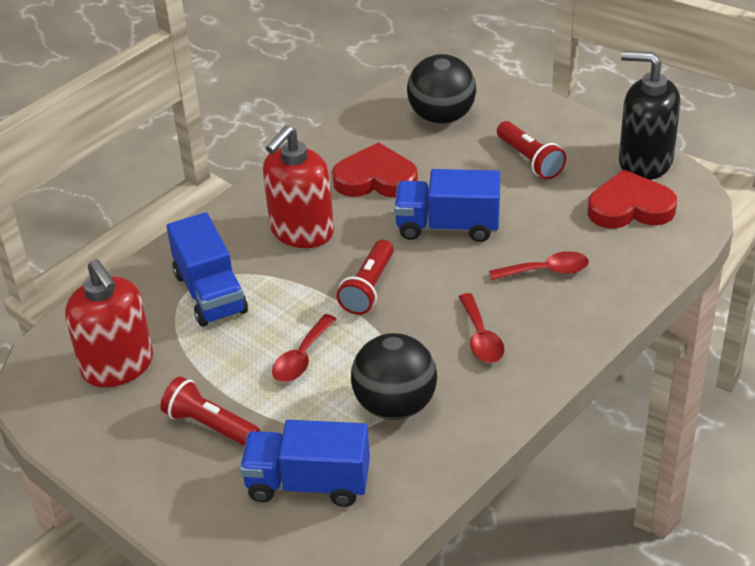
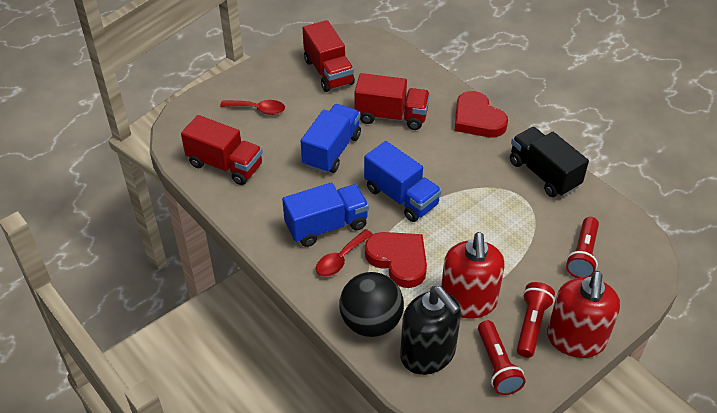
black ball: [351,333,437,420] [407,54,476,124] = 2 -> [339,272,404,337] = 1
black truck: none = 0 -> [510,127,589,197] = 1
red spoon: [272,314,336,382] [459,293,505,363] [489,251,589,280] = 3 -> [220,100,285,115] [316,229,373,277] = 2
red truck: none = 0 -> [181,115,263,185] [303,20,355,92] [355,73,430,130] = 3

